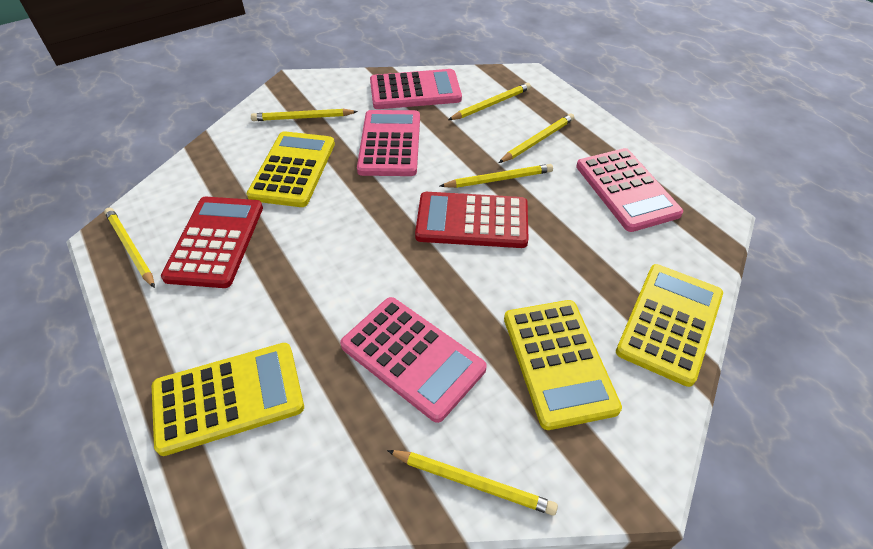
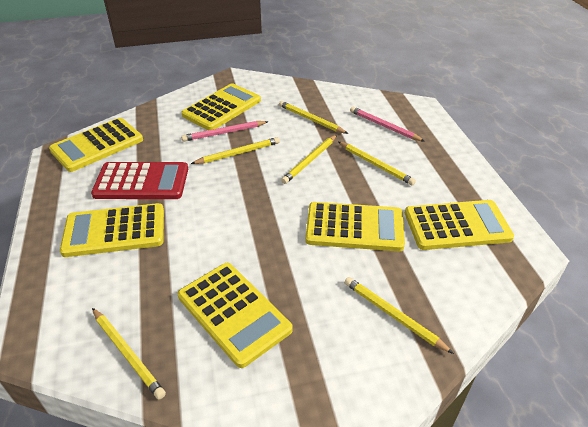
pink calculator: [340,297,487,423] [357,110,420,176] [370,69,462,109] [576,148,683,232] = 4 -> none = 0
pink pencil: none = 0 -> [181,121,269,142] [350,107,425,142] = 2
red calculator: [161,197,263,288] [415,192,528,248] = 2 -> [91,162,188,199] = 1
yellow calculator: [152,343,304,456] [246,131,335,207] [504,300,622,430] [616,264,723,387] = 4 -> [49,118,143,172] [60,203,164,257] [178,263,293,368] [181,84,261,130] [305,202,405,251] [405,200,514,250] = 6

